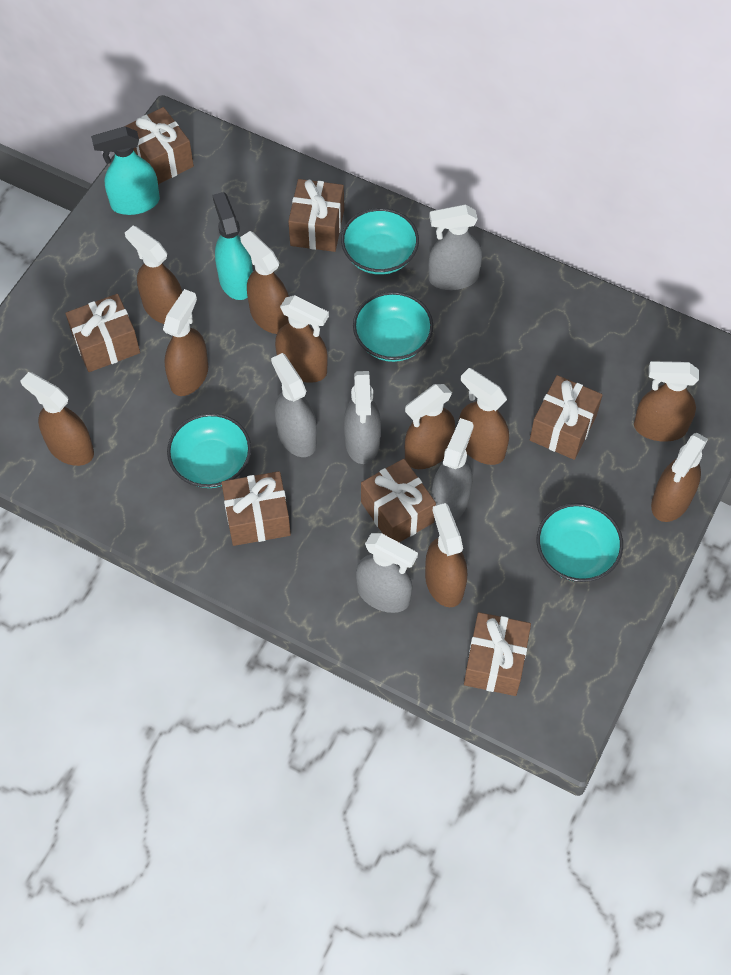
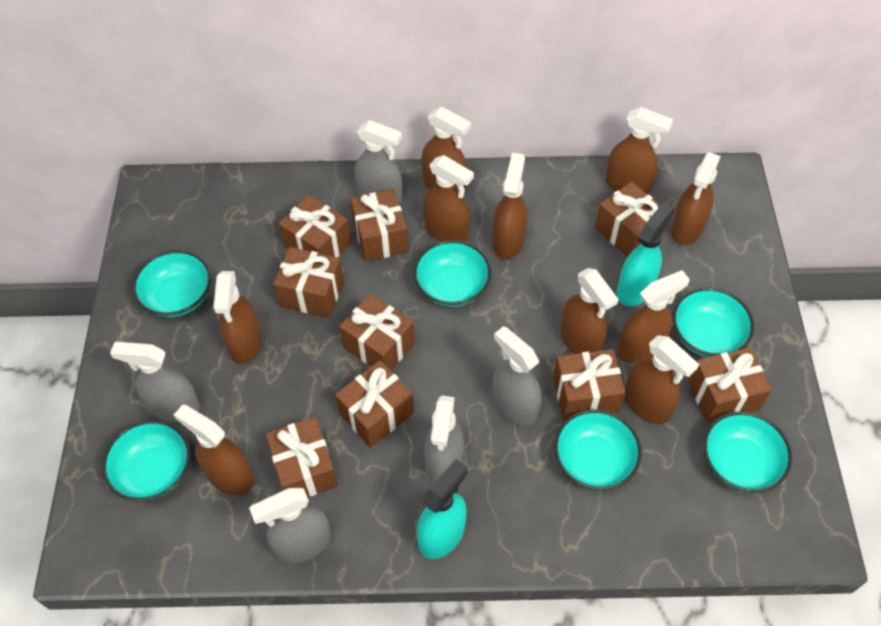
brown gift: [65,294,140,372] [126,107,194,184] [221,471,291,546] [288,179,344,252] [361,459,436,542] [464,612,531,696] [530,375,603,460] = 7 -> [266,417,338,497] [273,247,344,318] [278,195,351,257] [335,360,414,448] [339,294,415,370] [350,189,408,262] [553,349,626,420] [595,182,664,257] [688,347,772,423] = 9
turquoise bowl: [167,413,251,488] [341,208,419,275] [353,292,433,362] [537,503,623,582] = 4 -> [102,420,191,501] [132,250,211,317] [414,240,491,307] [554,410,642,490] [673,288,754,357] [703,411,792,493] = 6

